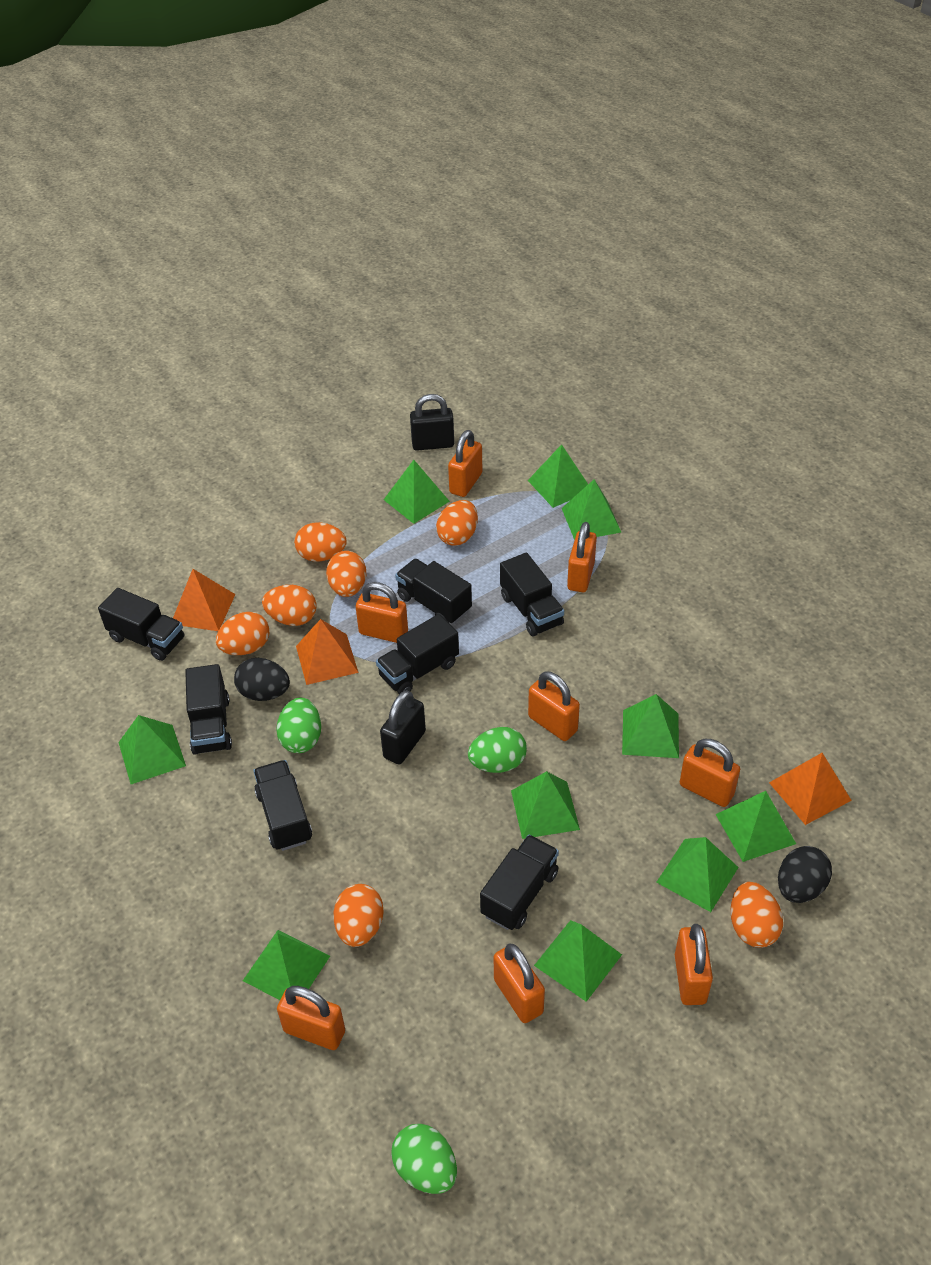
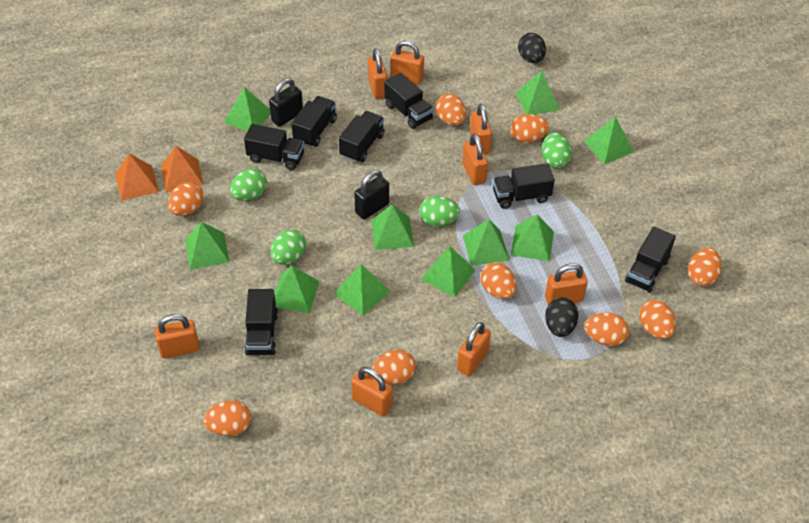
green egg: [276,698,321,753] [391,1124,457,1194] [468,727,527,773] = 3 -> [230,168,267,201] [270,229,306,265] [419,196,460,227] [542,132,572,168] = 4
orange egg: [216,612,269,655] [262,585,317,626] [294,522,347,562] [326,551,366,597] [333,884,384,947] [436,500,478,545] [730,882,783,948] = 7 -> [168,182,204,216] [203,400,251,436] [372,350,416,385] [436,94,466,126] [480,262,516,299] [510,114,549,143] [584,313,629,346] [639,300,676,339] [688,247,722,286] = 9
orange pyramid: [173,569,235,631] [296,619,359,685] [769,753,852,825] = 3 -> [115,153,159,201] [161,146,203,193] = 2

